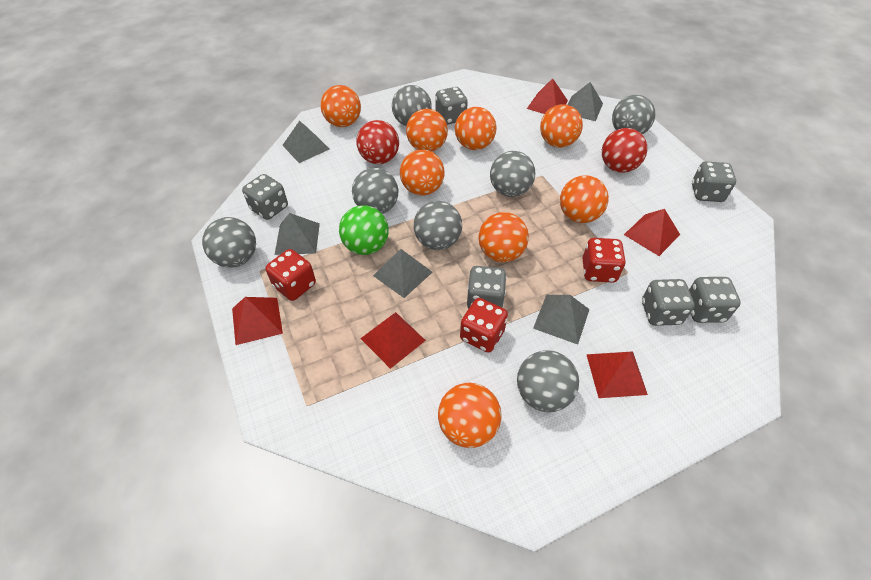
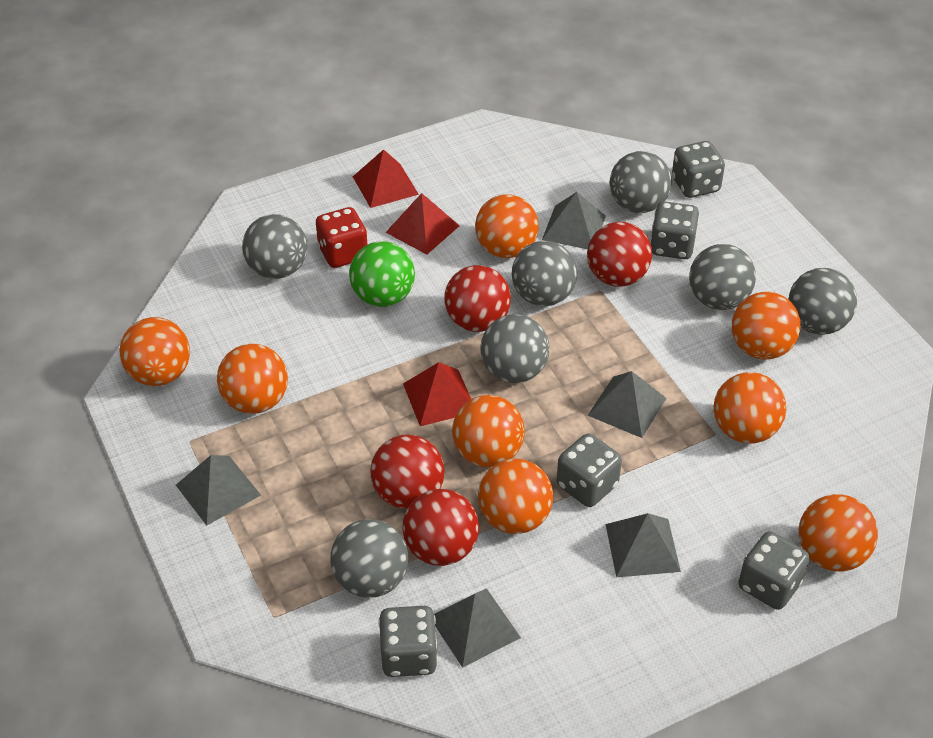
grey dice: [242,174,288,220] [435,87,468,125] [467,266,507,309] [642,279,695,326] [689,277,741,323] [692,161,736,202] = 6 -> [379,606,438,677] [557,433,622,507] [650,201,699,259] [672,141,725,198] [738,531,810,610] = 5
red ball: [356,120,399,164] [602,128,647,173] = 2 -> [370,435,445,509] [402,489,479,566] [444,265,511,332] [587,222,652,287] = 4
red dice: [265,249,316,301] [460,298,508,353] [583,238,626,283] = 3 -> [316,207,368,268] = 1
red pyramid: [232,297,283,345] [360,312,426,369] [527,78,568,114] [586,351,648,398] [624,209,680,256] = 5 -> [353,149,419,208] [386,193,460,254] [403,362,471,426] = 3

